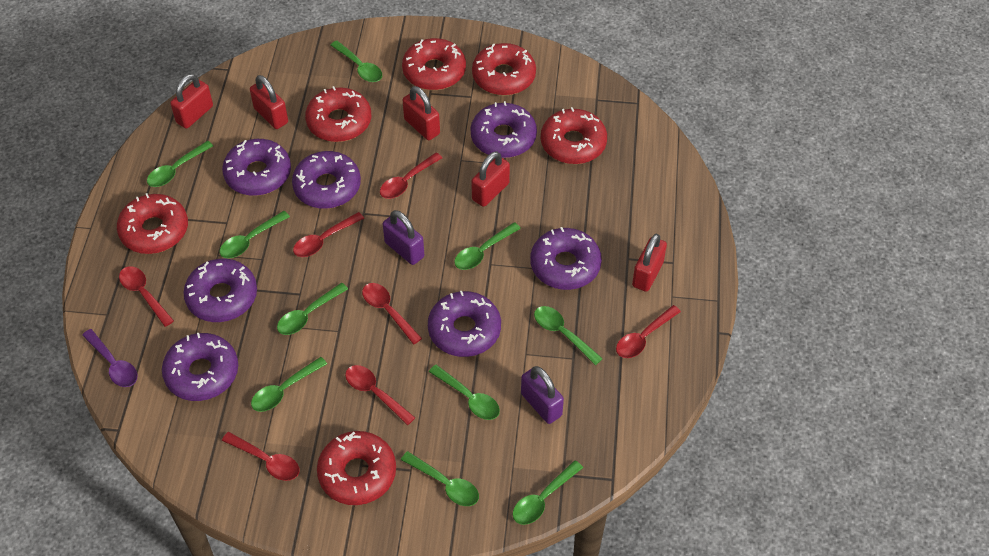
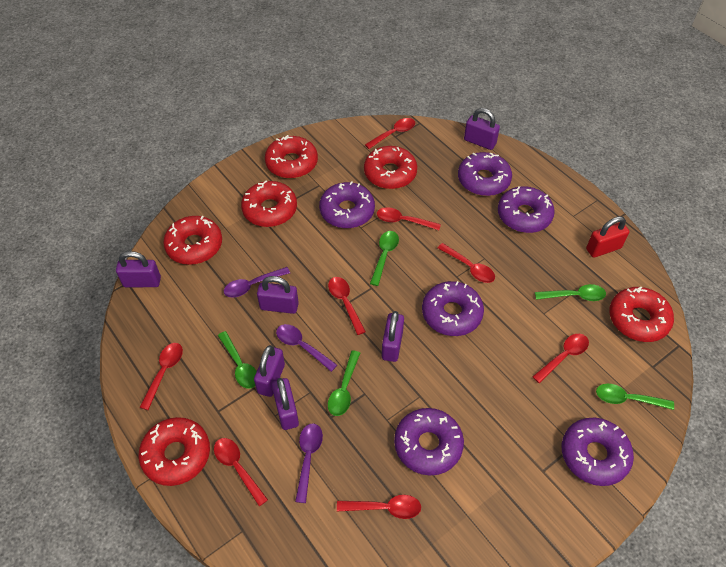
green spoon: [147,141,213,187] [220,211,290,258] [251,357,327,412] [277,283,348,335] [331,41,382,82] [401,451,479,506] [429,365,500,420] [454,222,521,270] [513,460,583,525] [534,306,603,365] = 10 -> [218,331,257,389] [328,350,360,416] [370,231,399,286] [535,284,606,301] [596,384,674,410] = 5
purple donut: [162,333,238,401] [183,259,257,322] [222,139,291,196] [292,151,361,209] [428,291,501,357] [470,101,537,158] [530,227,602,290] = 7 -> [319,181,375,228] [394,408,464,475] [422,281,484,336] [458,152,512,196] [498,186,555,233] [562,418,634,486] = 6
purple padlock: [383,210,424,265] [521,366,564,424] = 2 -> [116,251,161,287] [254,345,285,397] [257,276,299,314] [272,378,299,430] [382,311,404,362] [464,108,500,150] = 6
purple spoon: [82,329,138,387] = 1 -> [224,267,290,298] [276,324,337,372] [295,423,323,503] = 3
red padlock: [170,74,213,129] [250,75,288,129] [403,86,440,140] [471,151,510,207] [632,234,667,292] = 5 -> [586,216,629,258] = 1
red spoon: [119,266,174,327] [222,432,299,481] [293,212,364,257] [345,365,415,425] [362,283,422,344] [380,152,442,199] [616,305,681,358] = 7 -> [139,343,183,410] [214,438,268,506] [328,277,366,335] [337,495,421,519] [365,118,415,149] [377,207,441,230] [438,243,495,283] [532,334,589,384] = 8

